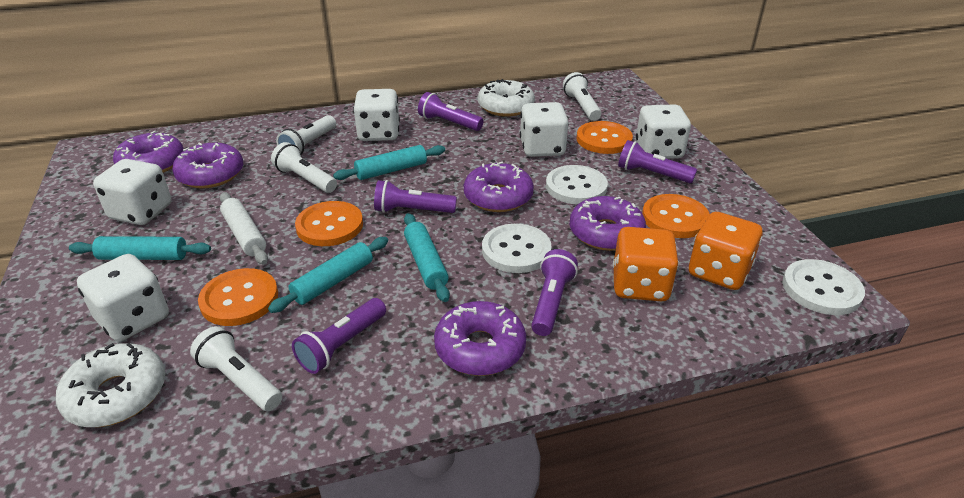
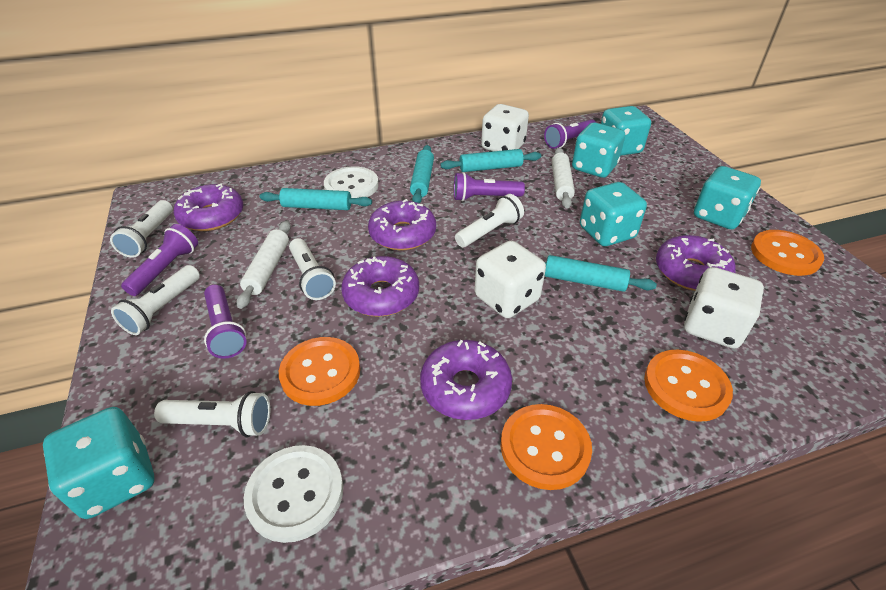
orange dice: [613,227,679,301] [689,212,763,290] = 2 -> none = 0
purple flashlight: [292,298,386,374] [374,180,457,213] [418,92,484,131] [531,249,578,336] [618,140,697,183] = 5 -> [121,224,198,296] [204,285,247,359] [454,172,525,201] [544,119,596,149] = 4
turquoise dice: none = 0 -> [43,407,154,519] [572,123,625,178] [580,182,647,246] [601,106,651,156] [694,166,761,229] = 5
white button: [482,224,551,273] [546,165,608,205] [782,259,865,315] = 3 -> [244,445,343,543] [324,166,379,198] = 2
white dice: [77,254,169,341] [93,159,171,225] [353,89,400,141] [520,102,569,157] [636,104,691,159] = 5 -> [474,241,546,318] [481,104,529,151] [684,267,764,349] = 3
white donut: [56,343,165,427] [478,79,535,117] = 2 -> none = 0
white flashlight: [190,326,282,411] [271,142,337,193] [276,115,336,155] [563,72,602,121] = 4 -> [110,200,173,258] [111,265,200,335] [154,391,270,437] [289,238,336,300] [455,194,524,247] = 5
white rolling pin: [220,192,268,265] = 1 -> [237,221,291,309] [552,148,575,209] = 2

